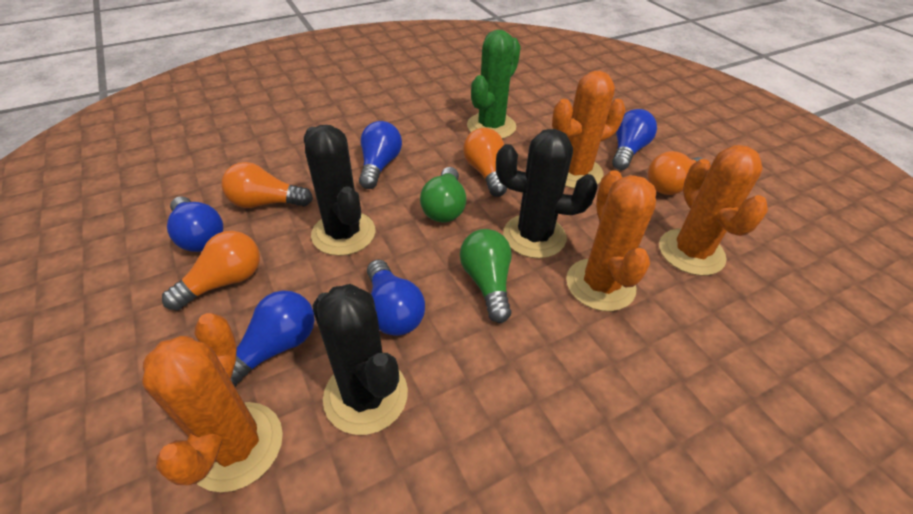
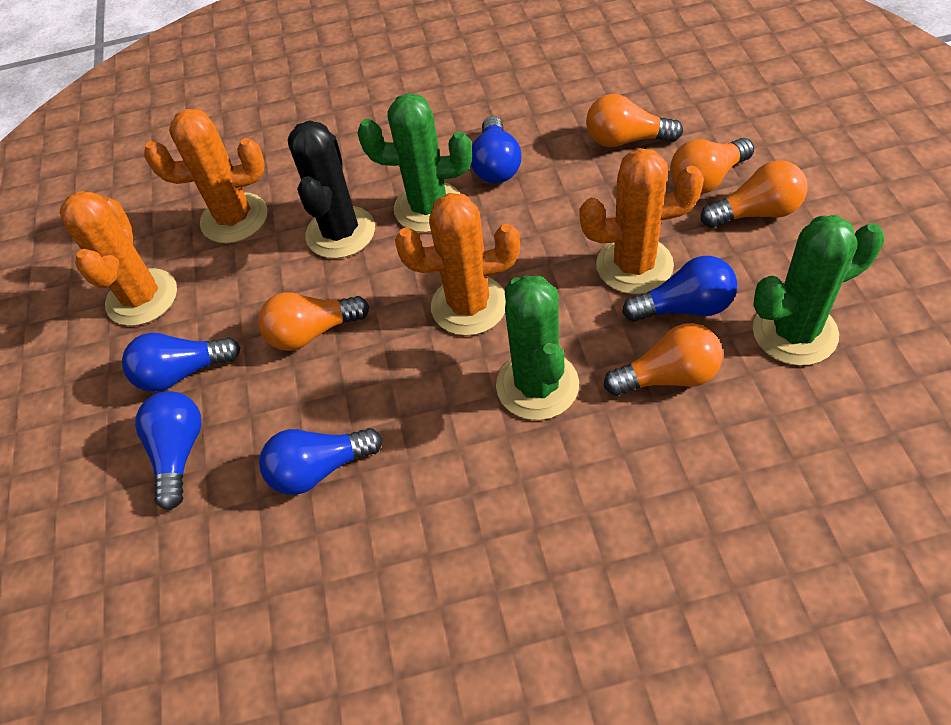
black cactus: [304,125,376,256] [312,284,408,435] [496,129,597,258] = 3 -> [288,120,375,259] = 1
green cactus: [467,30,521,139] = 1 -> [357,93,472,233] [496,275,579,420] [753,215,884,366] = 3
green light bulb: [420,167,466,222] [460,229,512,323] = 2 -> none = 0
orange light bulb: [162,231,260,310] [221,162,313,208] [463,128,507,197] [648,151,703,195] = 4 -> [258,292,369,351] [586,94,683,147] [604,323,723,396] [670,138,754,195] [701,160,807,228] = 5

